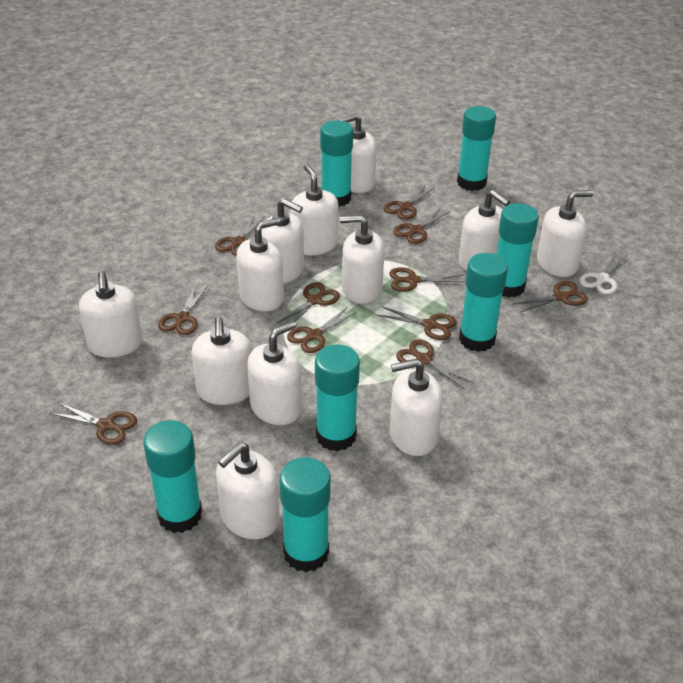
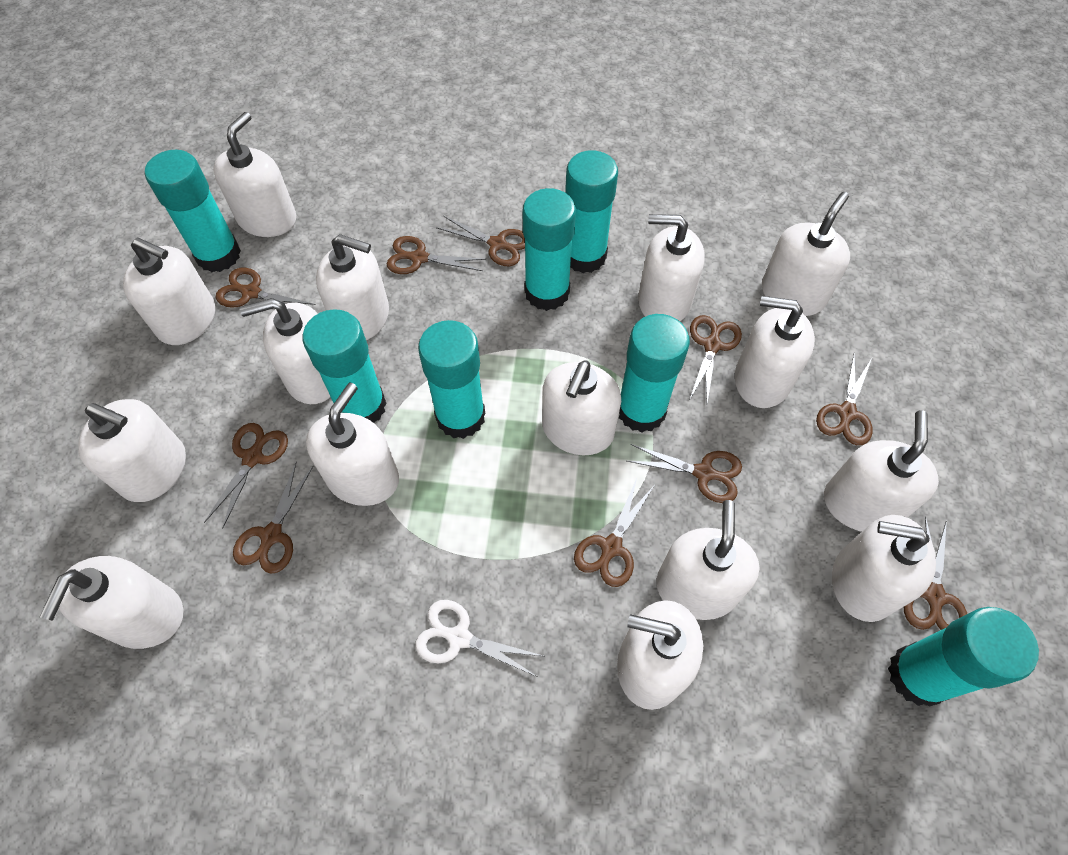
brown scissors: [50,403,137,445] [158,285,208,335] [215,215,265,256] [276,282,340,324] [287,307,357,353] [377,306,457,340] [384,185,434,220] [389,267,463,292] [393,208,450,244] [396,339,474,389] [514,281,588,313] = 11 -> [204,423,288,529] [215,268,316,308] [233,463,313,574] [387,236,486,274] [436,216,525,266] [574,478,654,587] [627,444,742,503] [690,315,742,403] [816,355,873,445] [904,516,967,630] = 10
white soap dispenser: [79,271,143,358] [192,316,252,405] [216,442,280,539] [236,218,284,312] [247,321,302,425] [261,199,304,284] [290,164,339,255] [339,114,377,193] [340,215,385,304] [389,359,443,456] [459,190,510,271] [537,190,594,277] = 12 -> [40,556,183,649] [78,399,186,502] [123,238,215,345] [213,112,296,237] [239,298,330,404] [306,383,399,506] [316,234,389,340] [542,360,621,455] [617,600,703,710] [638,214,705,321] [656,500,760,620] [735,296,815,408] [762,192,850,316] [824,410,939,532] [832,515,936,622] = 15

